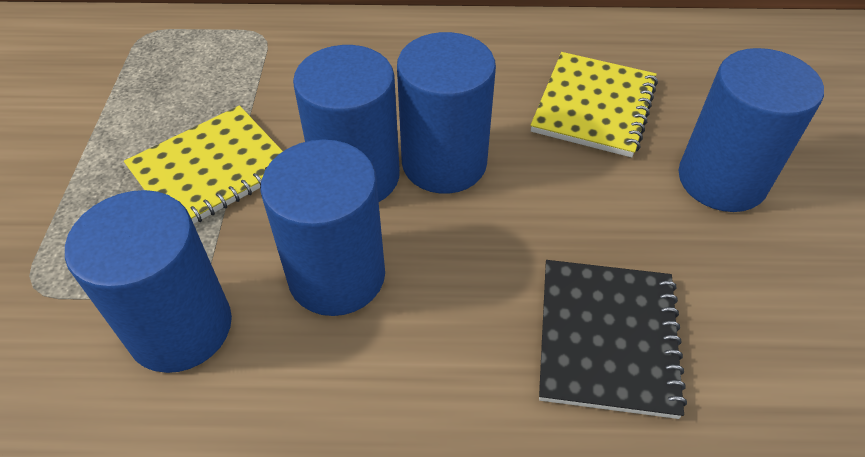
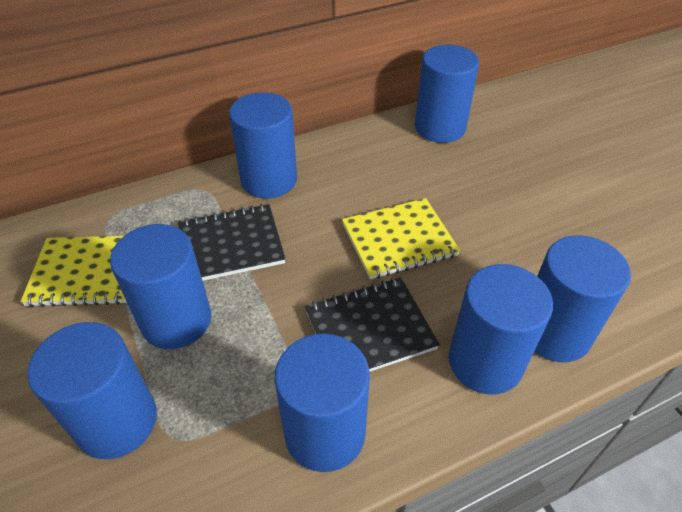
black notebook: [539,260,687,419] = 1 -> [178,204,285,281] [305,277,440,372] = 2
blue cylinder: [65,190,232,373] [261,140,385,316] [293,45,400,202] [397,32,496,194] [679,48,824,212] = 5 -> [27,322,157,459] [110,224,211,349] [229,92,297,198] [275,334,370,472] [415,45,479,143] [449,264,553,395] [534,236,631,362] = 7

